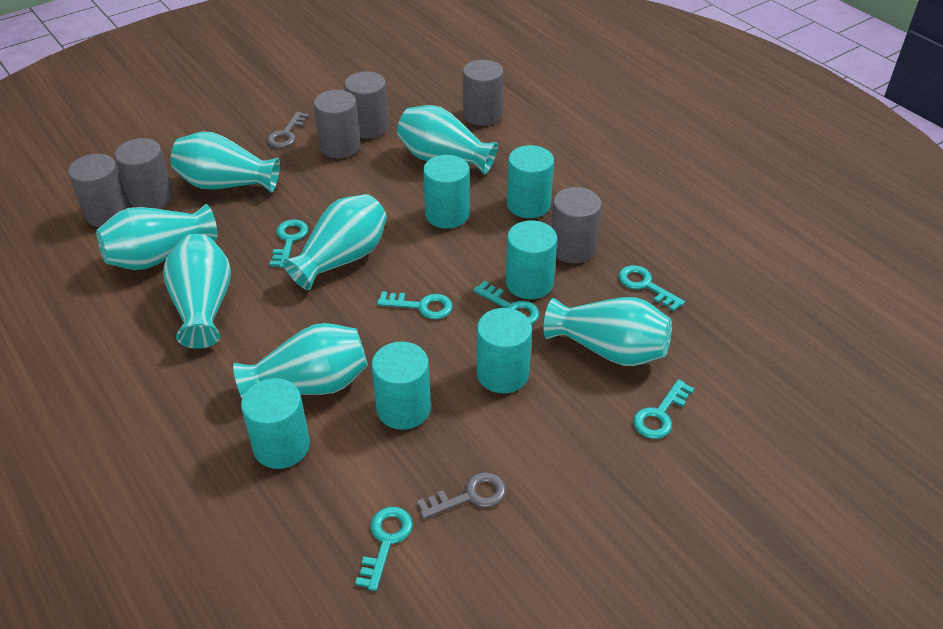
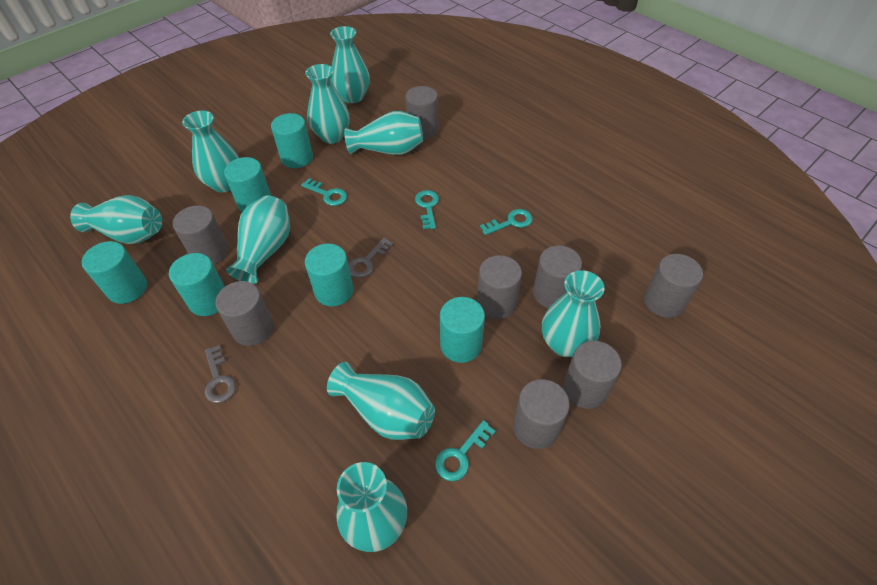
grey cylinder: [68,154,130,227] [114,138,174,209] [314,90,361,158] [344,71,389,139] [463,60,503,126] [551,187,601,263] = 6 -> [173,206,228,265] [215,281,273,346] [405,86,438,139] [477,255,522,319] [513,379,570,449] [533,246,582,308] [563,341,622,409] [644,254,703,318] = 8
turquoise key: [270,219,308,268] [355,507,413,591] [377,291,453,319] [473,281,539,325] [618,265,685,312] [633,379,694,439] = 6 -> [301,178,347,206] [415,190,439,229] [435,420,496,481] [480,209,533,235] = 4
turquoise vase: [96,204,218,270] [163,234,231,349] [171,132,280,193] [233,323,368,398] [283,194,387,290] [397,105,498,175] [544,297,672,366] = 7 -> [70,195,162,244] [182,111,239,193] [226,195,290,284] [305,64,350,144] [327,362,435,440] [330,26,370,103] [336,462,407,552] [344,111,423,155] [542,270,604,357] = 9

